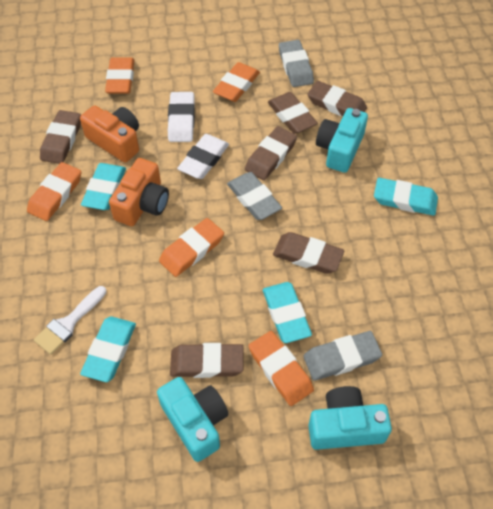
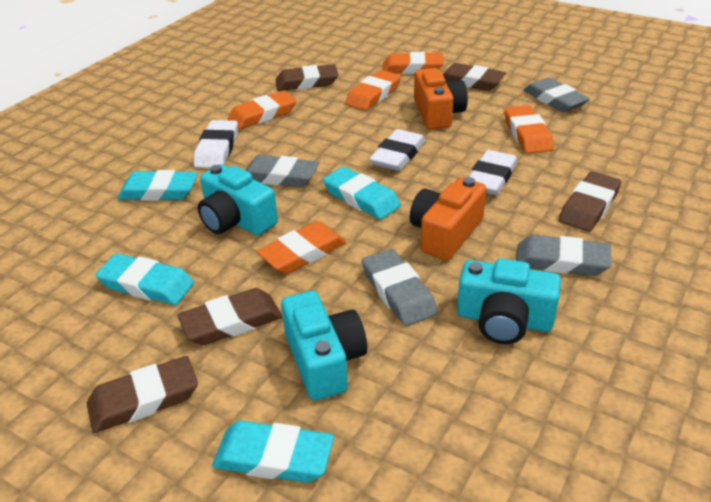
brown eraser: [40,110,81,164] [170,343,243,378] [245,126,297,180] [268,92,318,134] [273,232,344,274] [307,81,367,116] = 6 -> [87,356,198,433] [177,288,282,345] [275,64,339,91] [443,63,506,91] [559,171,621,232] = 5
grey eraser: [227,172,282,220] [279,40,314,87] [304,331,382,381] = 3 -> [245,155,319,187] [362,249,438,326] [516,235,612,276] [524,77,590,112] = 4
white brush: [34,286,106,355] = 1 -> none = 0
white eraser: [168,92,195,142] [177,134,229,179] = 2 -> [194,120,238,168] [369,129,426,171] [469,150,518,195] = 3

